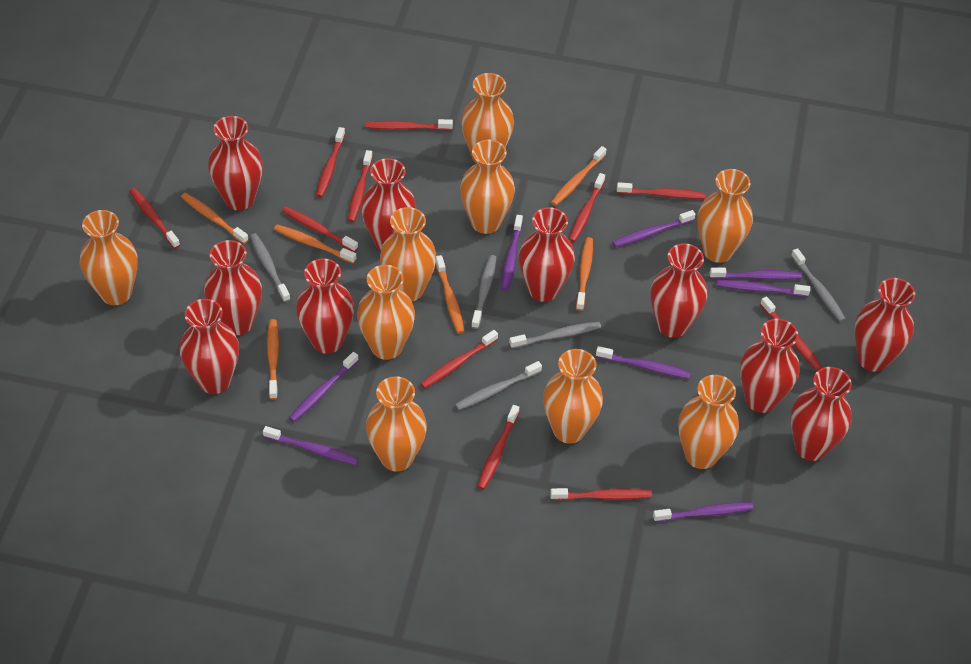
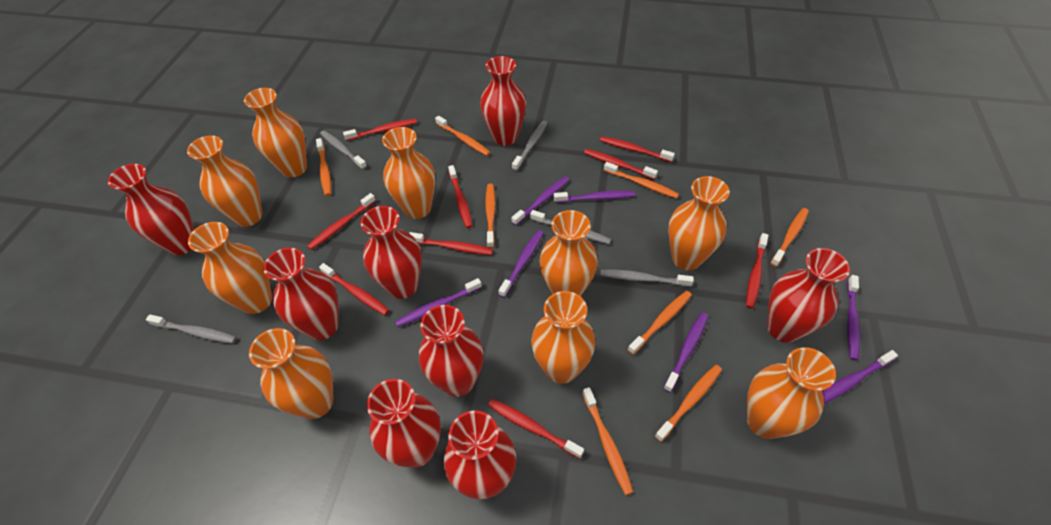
orange toothbrush: [181,193,249,244] [267,319,279,400] [274,224,356,263] [435,255,464,334] [551,146,607,206] [576,237,593,311] = 6 -> [316,138,331,196] [435,116,491,156] [485,184,495,248] [582,387,633,495] [604,162,679,199] [628,291,692,355] [655,365,722,442] [771,208,809,267] = 8
purple toothbrush: [263,426,359,465] [289,352,359,422] [501,215,523,291] [596,346,691,379] [612,210,695,247] [653,502,754,522] [710,268,802,280] [716,280,810,297] = 8 -> [395,278,482,327] [498,230,543,298] [511,176,569,225] [554,191,635,203] [663,312,708,393] [822,350,898,404] [847,275,860,361] = 7
red toothbrush: [129,188,180,249] [282,206,358,252] [316,127,345,197] [348,150,373,222] [366,119,453,130] [420,330,498,389] [477,405,519,490] [550,488,652,500] [569,173,605,242] [617,182,706,199] [760,296,822,370] = 11 -> [307,193,376,250] [319,263,389,315] [343,119,417,141] [409,232,493,255] [448,165,472,228] [488,399,584,459] [584,149,658,180] [600,136,675,162] [746,233,768,308] = 9
red vase: [180,299,239,394] [204,240,262,335] [208,116,263,210] [296,258,354,354] [361,158,416,251] [519,207,575,302] [650,243,707,338] [740,319,800,413] [791,367,852,461] [854,278,915,372] = 10 -> [108,164,194,255] [263,248,339,340] [361,206,422,299] [367,379,441,468] [419,305,484,397] [444,410,516,499] [480,56,526,146] [767,248,850,343] = 8

